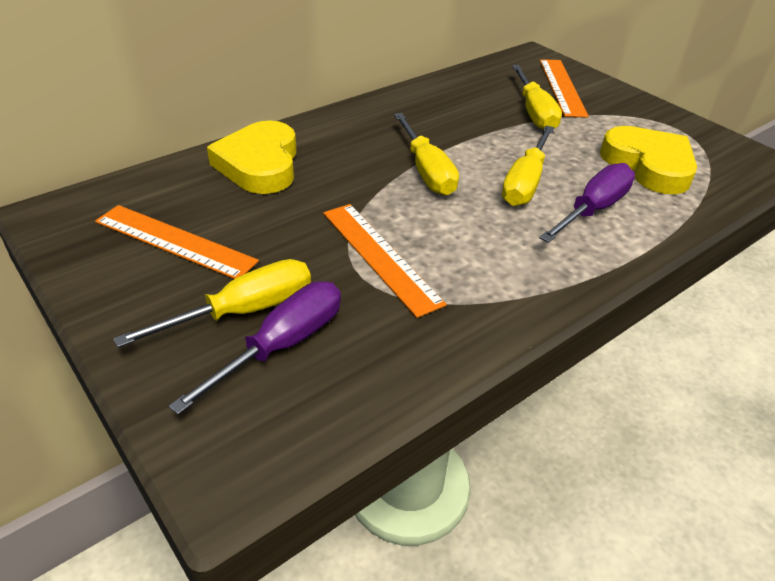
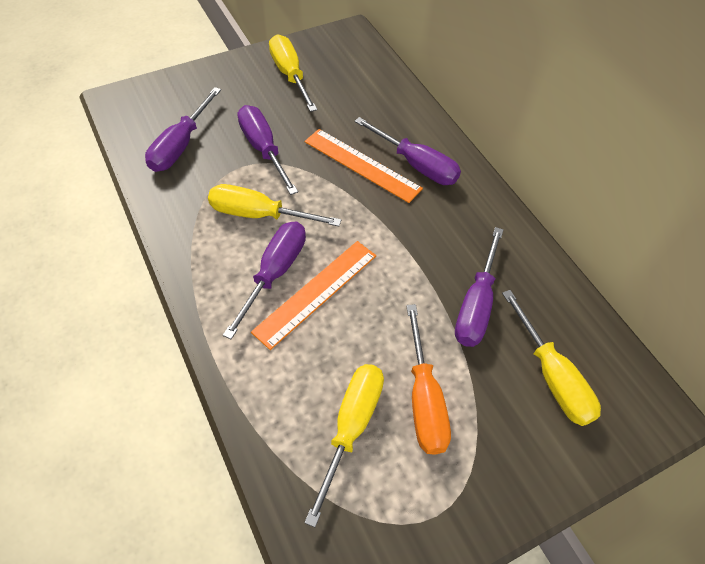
orange ruler: [95,205,259,279] [323,204,447,318] [540,59,589,118] = 3 -> [251,241,376,350] [305,129,423,203] = 2
orange screwdriver: none = 0 -> [406,304,451,455] = 1
purple screwdriver: [169,281,341,415] [539,163,635,243] = 2 -> [145,87,221,172] [223,222,306,339] [237,105,298,195] [354,117,461,185] [455,227,503,347] = 5
yellow heart: [207,120,297,194] [600,126,697,194] = 2 -> none = 0

